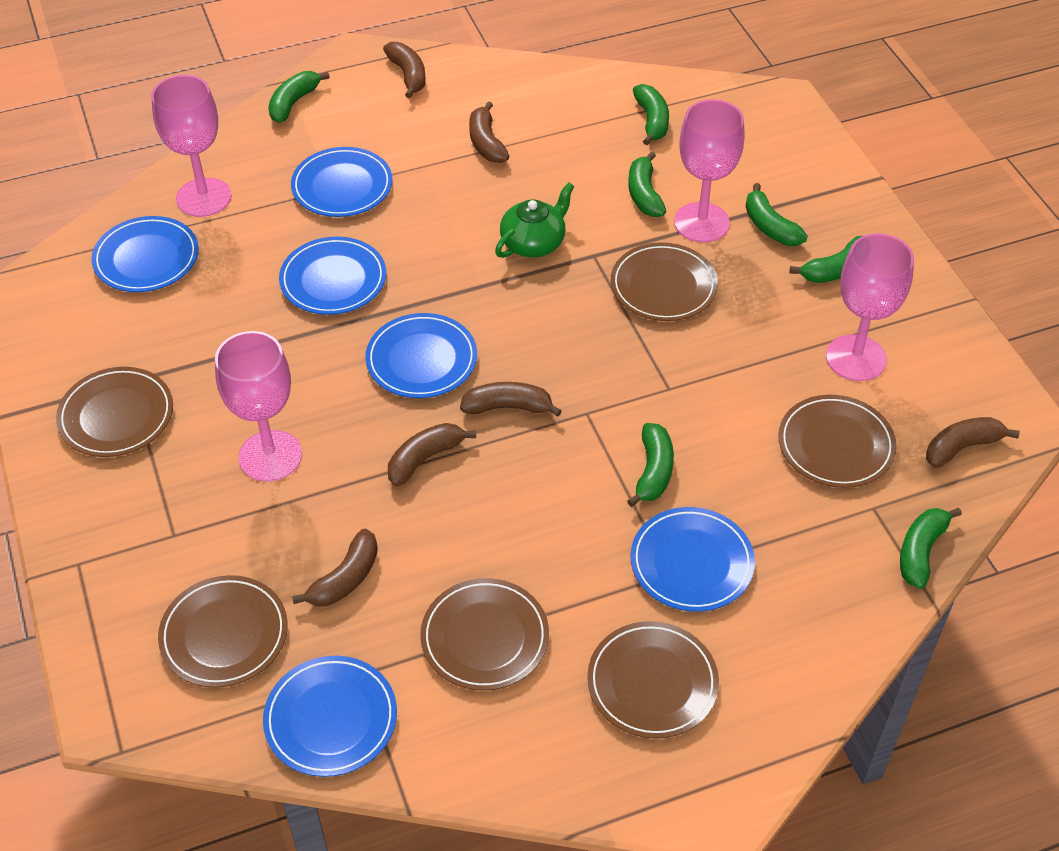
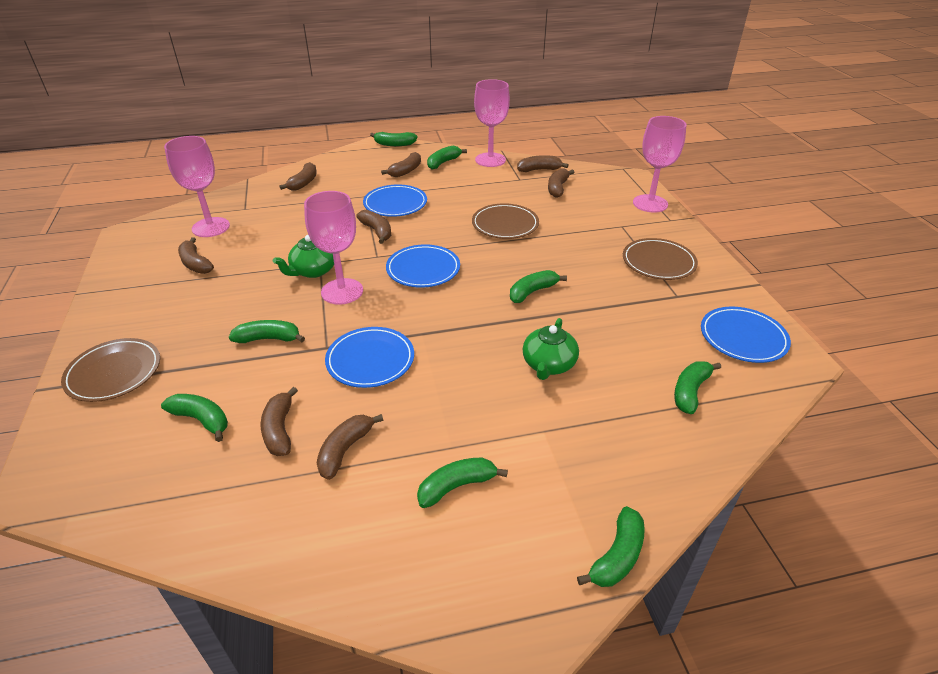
blue plate: [91,216,199,292] [263,656,397,777] [279,237,386,315] [291,147,392,217] [365,313,477,398] [630,507,755,612] = 6 -> [325,327,414,388] [363,184,427,217] [386,244,460,288] [701,307,791,363] = 4
brown banana: [292,529,378,607] [383,42,426,98] [388,423,476,486] [460,382,562,417] [469,101,509,163] [926,417,1020,468] = 6 -> [178,237,214,274] [261,387,298,456] [279,162,317,191] [317,414,383,480] [356,210,391,244] [381,152,421,177] [517,155,569,172] [548,168,574,198] = 8
brown plate: [56,367,173,457] [158,575,288,688] [420,578,549,691] [587,621,719,739] [611,242,718,321] [778,395,897,488] = 6 -> [61,338,160,402] [472,203,539,239] [623,238,698,280] = 3
green banana: [268,71,330,123] [627,423,674,507] [628,151,666,217] [633,84,669,145] [746,183,808,246] [790,236,862,283] [900,508,962,589] = 7 -> [161,394,228,442] [229,320,305,343] [370,132,418,146] [417,458,508,508] [427,146,467,169] [510,270,567,303] [577,506,645,587] [674,362,721,414] = 8
green teapot: [495,182,575,258] = 1 -> [273,235,334,278] [523,318,579,380] = 2

